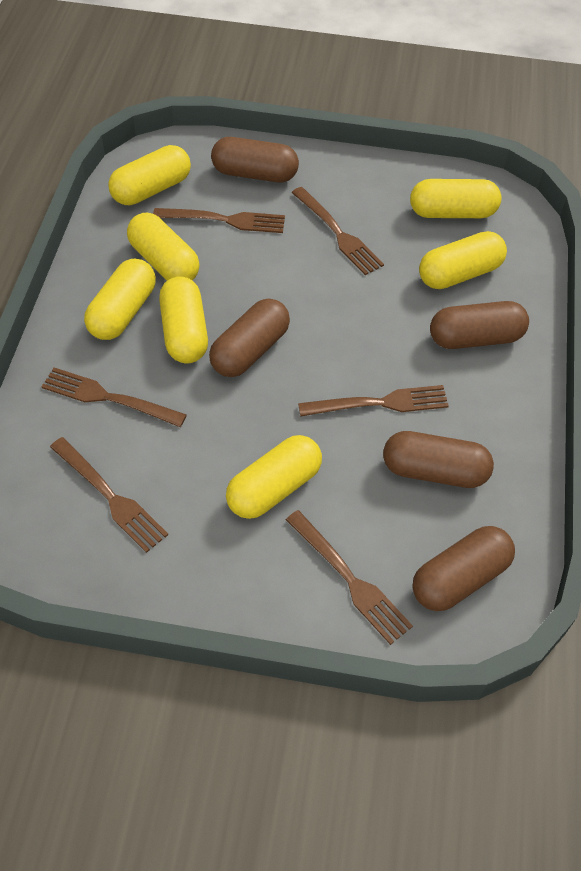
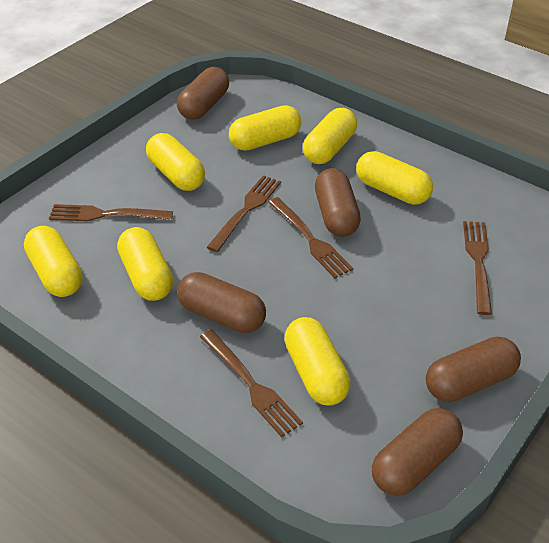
brown fork: [42,368,187,427] [50,437,168,553] [153,208,285,233] [286,510,413,645] [292,187,384,275] [298,385,449,416] = 6 -> [49,204,173,221] [200,330,303,438] [206,175,281,252] [268,197,353,278] [463,221,492,315] = 5

